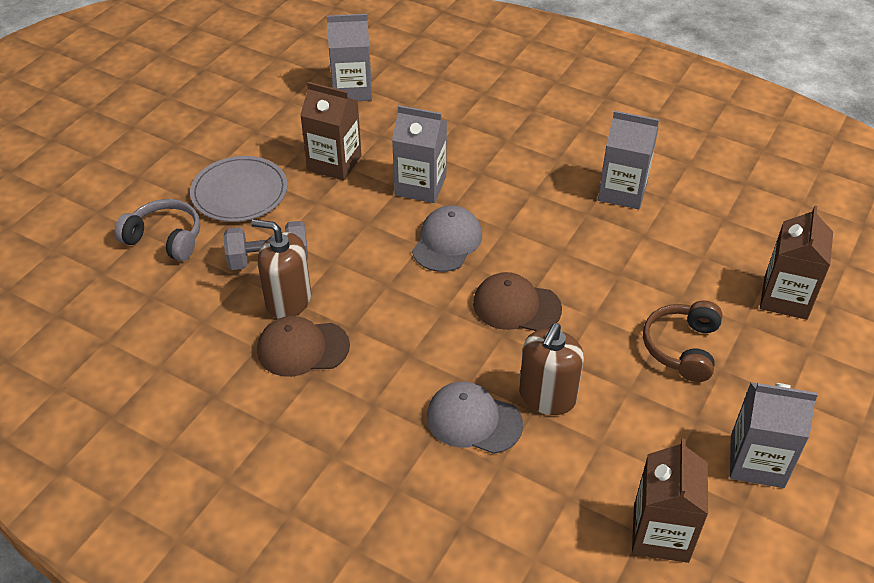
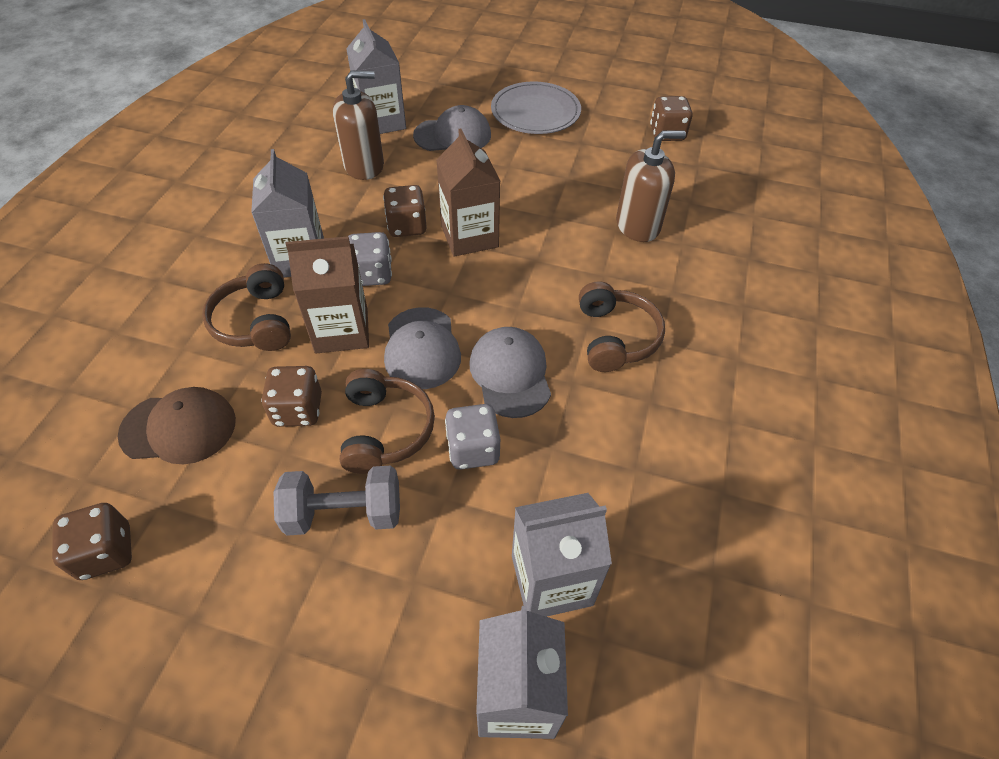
brown cap: [257,316,350,377] [473,272,562,331] = 2 -> [118,387,236,464] = 1
brown carton: [300,82,362,181] [632,439,708,563] [760,206,833,320] = 3 -> [286,236,369,353] [436,129,501,257] = 2
brown dice: none = 0 -> [52,503,132,580] [261,366,322,427] [383,185,427,237] [650,96,693,141] = 4
brown headphones: [643,300,722,382] = 1 -> [202,263,291,351] [340,369,435,474] [579,281,665,372] = 3
grey cap: [412,205,482,272] [427,382,523,454] = 2 -> [384,307,461,389] [413,105,491,151] [469,327,551,418] = 3
grey dice: none = 0 -> [348,232,392,286] [445,404,500,470] = 2
grey headphones: [114,199,200,261] = 1 -> none = 0

